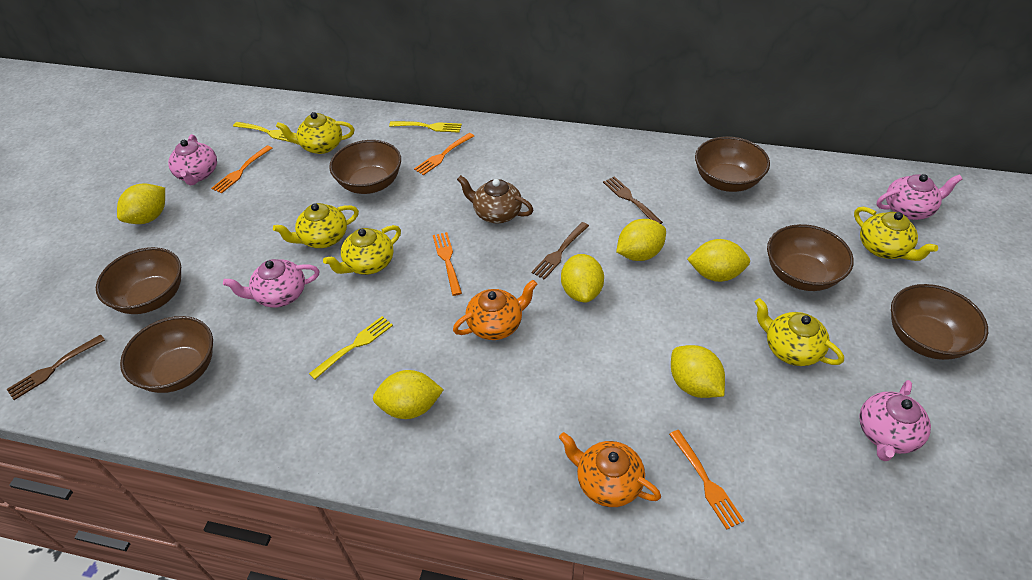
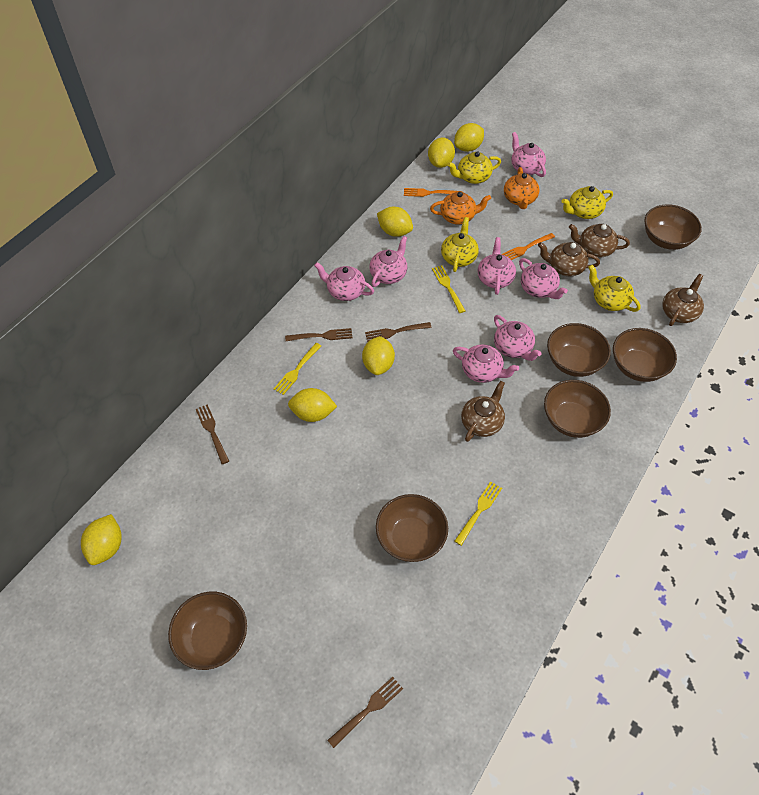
brown fork: [7,334,105,400] [531,222,589,280] [603,176,663,224] = 3 -> [196,404,229,464] [285,328,352,341] [328,677,403,748] [365,322,432,342] = 4
brown teapot: [457,175,533,223] = 1 -> [461,381,505,442] [538,242,600,276] [569,224,630,258] [662,274,704,326] = 4
orange fork: [211,145,272,194] [414,133,474,175] [433,232,462,296] [669,430,744,530] = 4 -> [404,188,462,197] [502,233,555,260] = 2
pink teapot: [168,134,217,185] [223,259,319,308] [859,380,931,461] [877,174,962,220] = 4 -> [314,262,374,301] [369,236,407,287] [453,344,519,383] [478,237,516,295] [494,315,542,361] [511,132,546,177] [519,258,568,299] = 7
yellow teapot: [273,203,359,248] [276,112,354,154] [323,225,401,275] [755,298,844,366] [854,207,938,261] = 5 -> [441,217,479,272] [447,151,501,184] [562,186,613,219] [588,265,640,312] = 4

